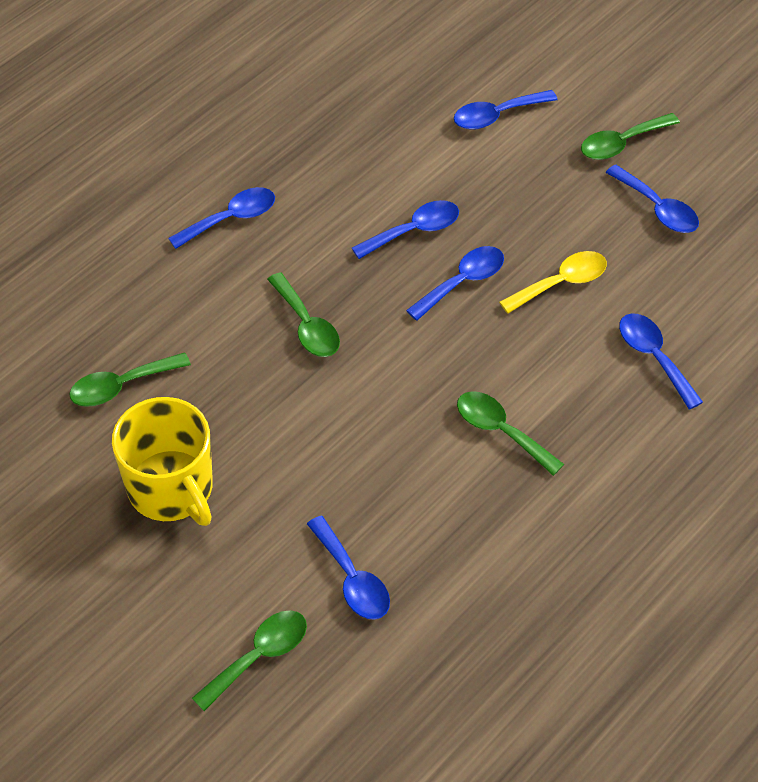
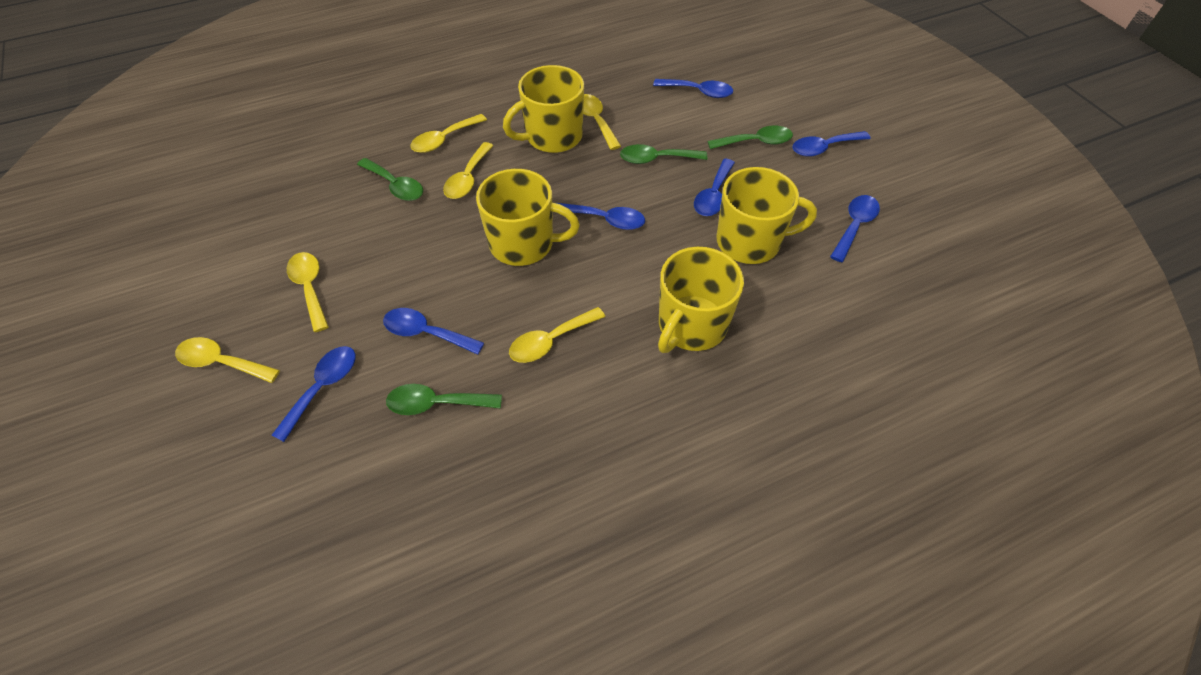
green spoon: [69,352,191,407] [192,610,307,711] [267,272,340,357] [457,391,564,476] [581,113,680,160] = 5 -> [357,158,423,201] [386,384,502,415] [620,144,707,164] [708,126,793,149] = 4
yellow mug: [112,397,213,526] = 1 -> [476,169,580,266] [503,65,584,153] [658,247,744,353] [717,167,817,264] = 4
yellow spoon: [499,251,607,313] = 1 -> [175,337,280,383] [287,252,329,332] [410,114,487,153] [443,142,494,199] [509,307,605,363] [583,94,621,150] = 6

